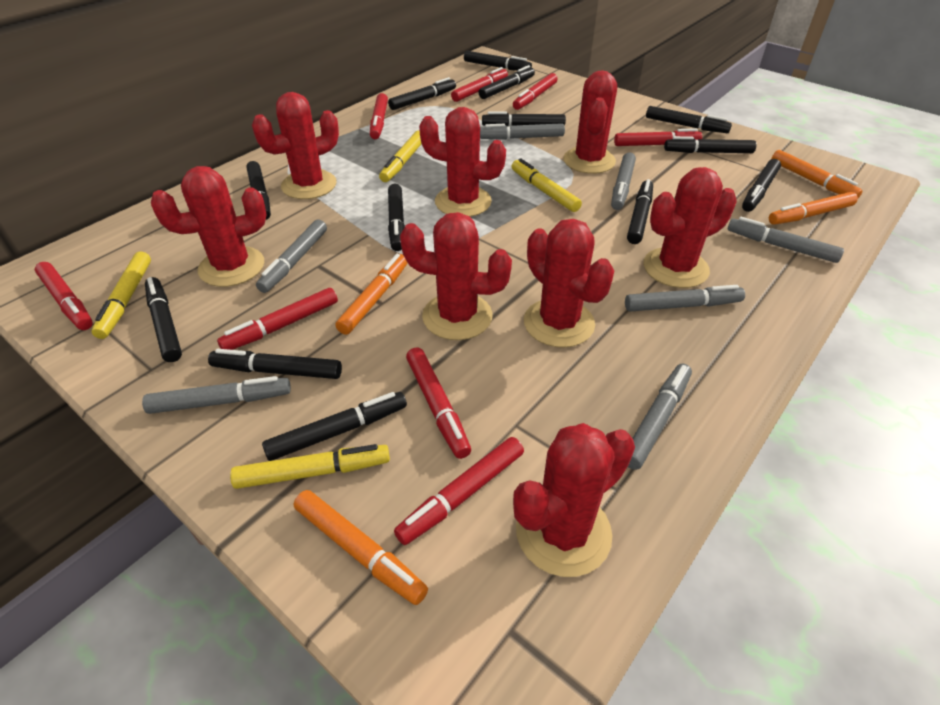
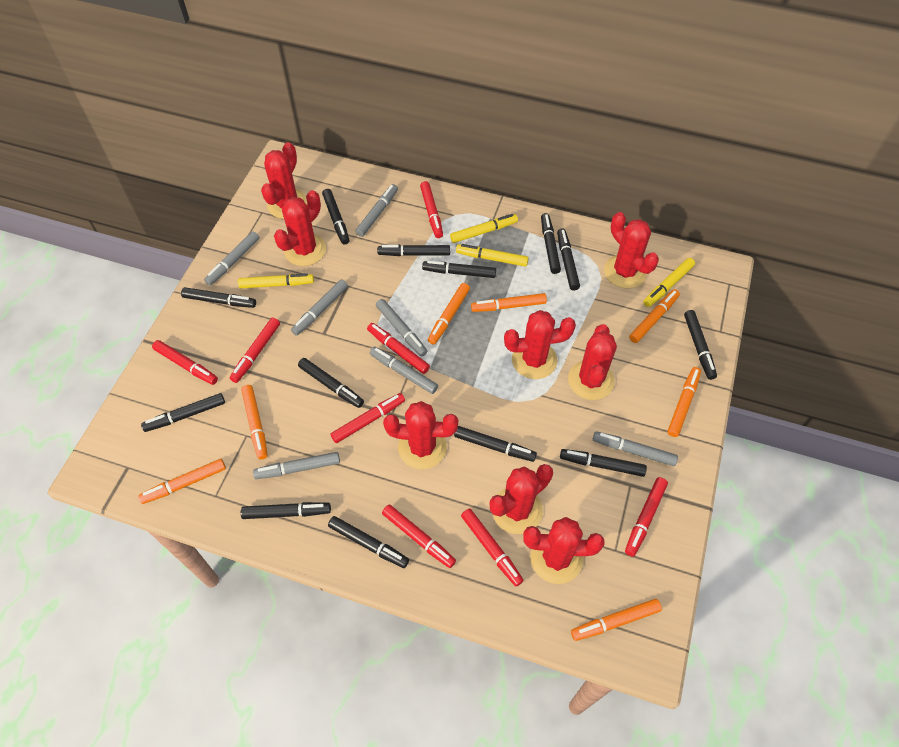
orange marker: [294,490,428,605] [335,254,408,335] [769,192,858,225] [772,150,863,198] = 4 -> [138,459,226,504] [241,385,268,460] [428,283,470,344] [471,293,547,312] [571,599,662,641] [629,289,680,343] [668,367,701,437] = 7

